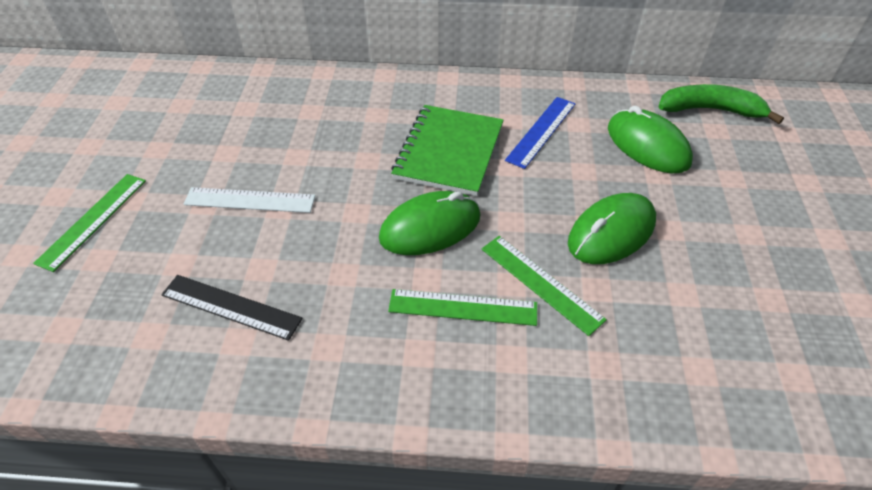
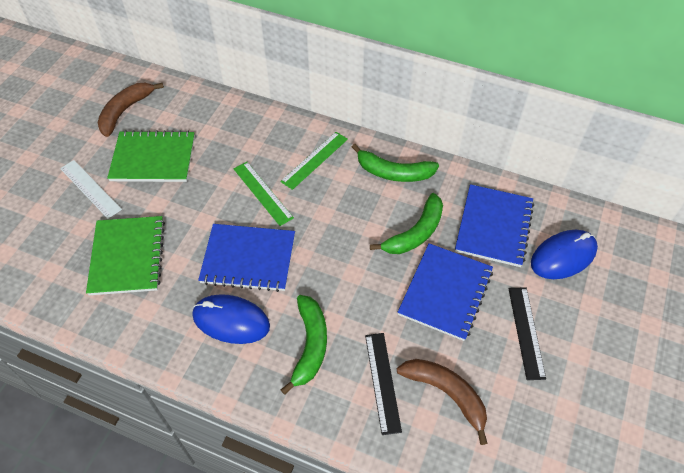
black ruler: [161,275,303,341] = 1 -> [365,333,402,435] [509,287,546,380] = 2
blue mouse: none = 0 -> [192,294,270,344] [531,230,598,279] = 2
blue notebook: none = 0 -> [198,224,295,292] [398,243,493,341] [455,184,534,267] = 3
blue ruler: [505,97,575,169] = 1 -> none = 0
brown banana: none = 0 -> [97,83,164,137] [397,359,487,445] = 2
green banana: [658,84,784,124] = 1 -> [281,295,327,395] [352,144,439,182] [370,193,443,254] = 3
green mouse: [379,191,481,255] [568,193,656,264] [608,106,693,173] = 3 -> none = 0
green notebook: [391,105,504,196] = 1 -> [86,216,165,295] [107,130,195,182] = 2
green ruler: [33,174,146,272] [388,289,537,326] [482,236,607,336] = 3 -> [234,162,294,226] [280,132,348,190] = 2

